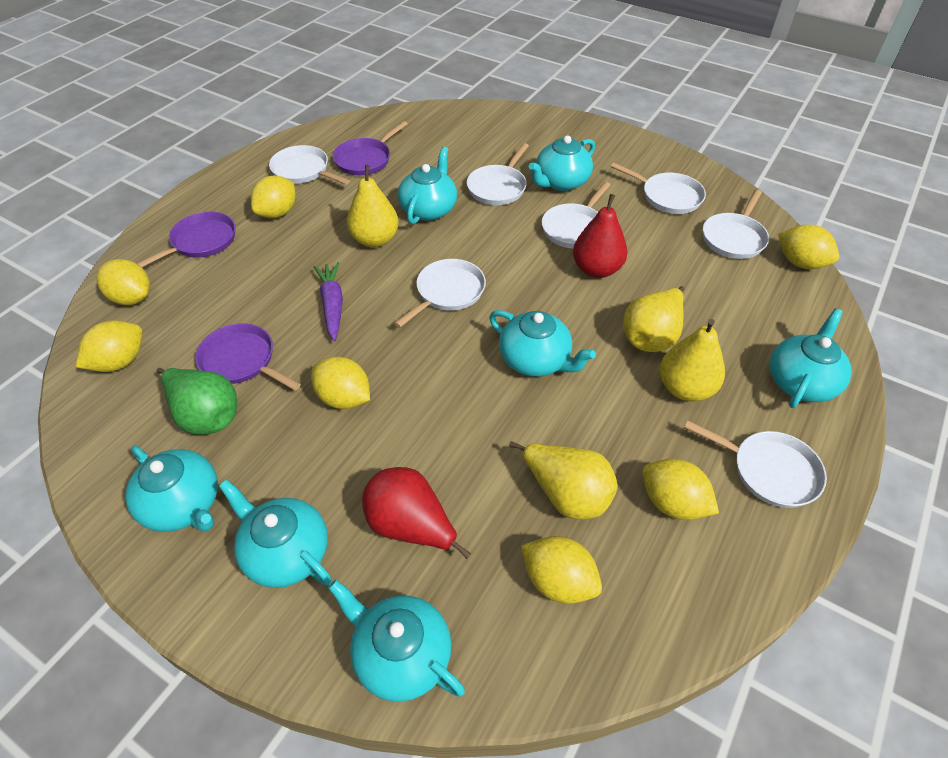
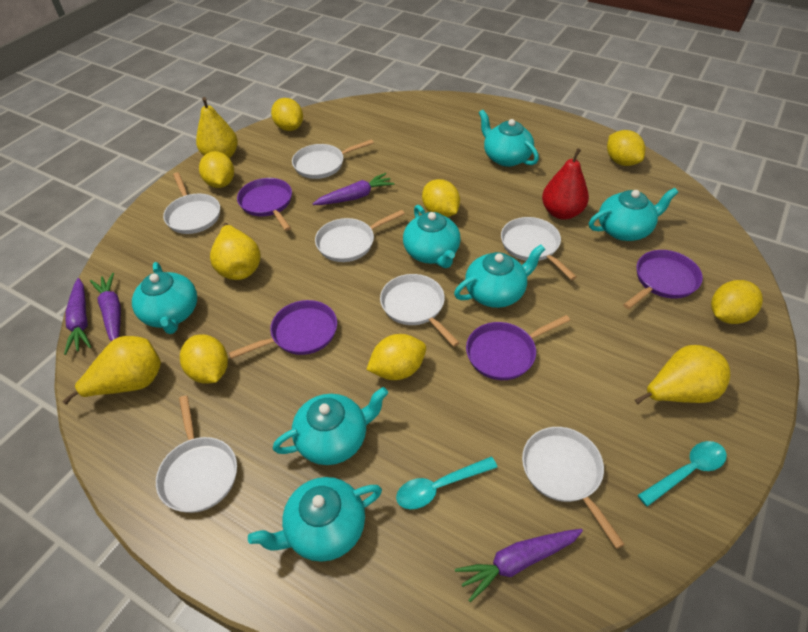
green pear: [157,368,237,435] = 1 -> none = 0
purple carrot: [314,262,343,341] = 1 -> [64,278,91,355] [90,273,121,341] [313,173,394,205] [455,529,583,602] = 4
purple pan: [137,212,236,268] [195,323,301,390] [333,121,408,175] = 3 -> [229,300,337,359] [237,178,292,231] [466,315,570,380] [623,250,703,309] = 4
red pear: [362,467,471,559] [573,194,627,278] = 2 -> [542,148,589,220] = 1
turquoise spoon: none = 0 -> [396,457,498,509] [638,441,727,507] = 2

